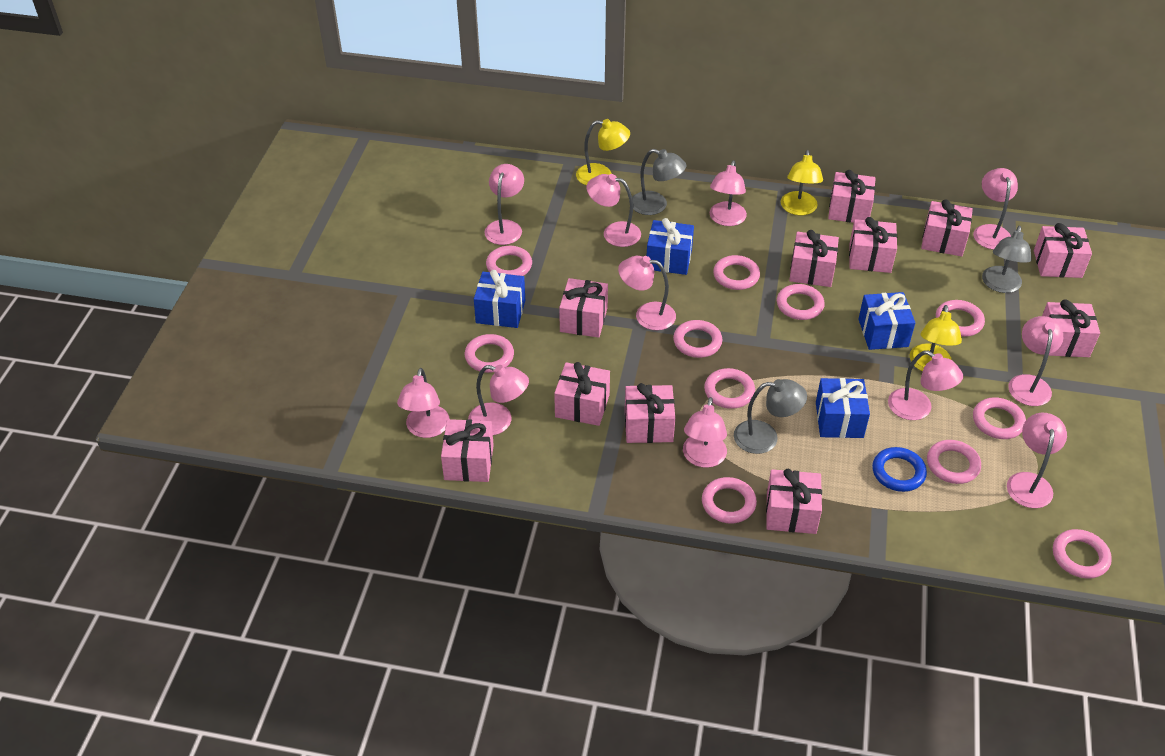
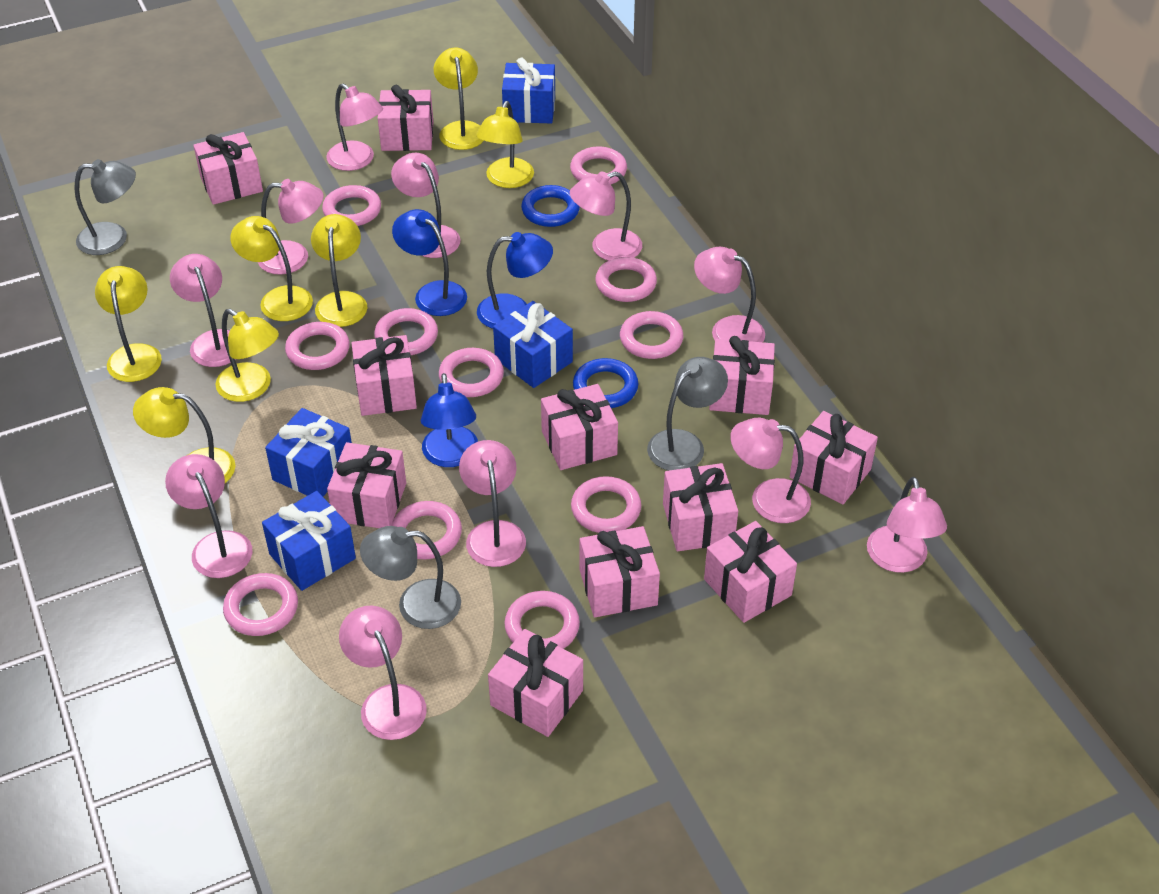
blue lamp: none = 0 -> [392,209,467,316] [421,373,478,467] [477,232,553,329] = 3
blue ring: [872,447,927,492] = 1 -> [521,185,580,227] [573,358,638,408] = 2
yellow lamp: [576,119,630,185] [781,150,823,215] [910,305,962,372] = 3 -> [95,266,162,382] [133,387,235,483] [215,309,279,402] [230,216,313,321] [311,214,367,327] [434,48,484,150] [476,101,534,188] = 7

